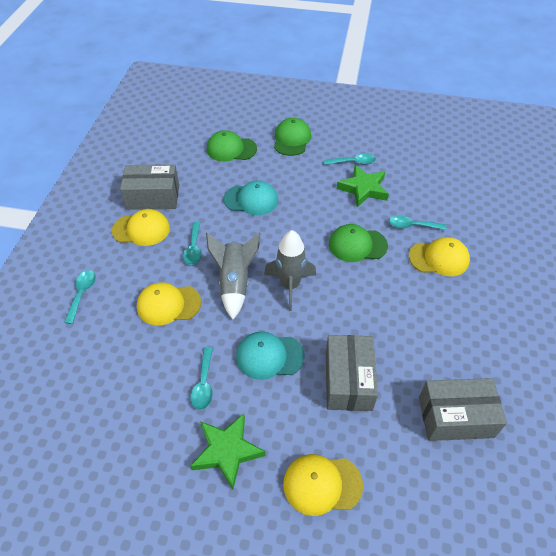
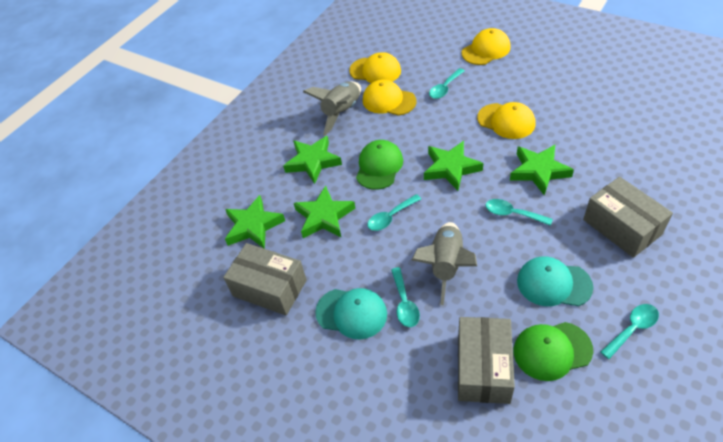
green cap: [207,130,257,161] [274,118,311,156] [329,224,388,262] = 3 -> [356,140,403,190] [514,322,593,381] = 2
green star: [190,414,266,490] [337,165,389,207] = 2 -> [225,195,285,249] [283,136,342,184] [294,186,356,238] [424,141,483,191] [510,145,574,195] = 5

